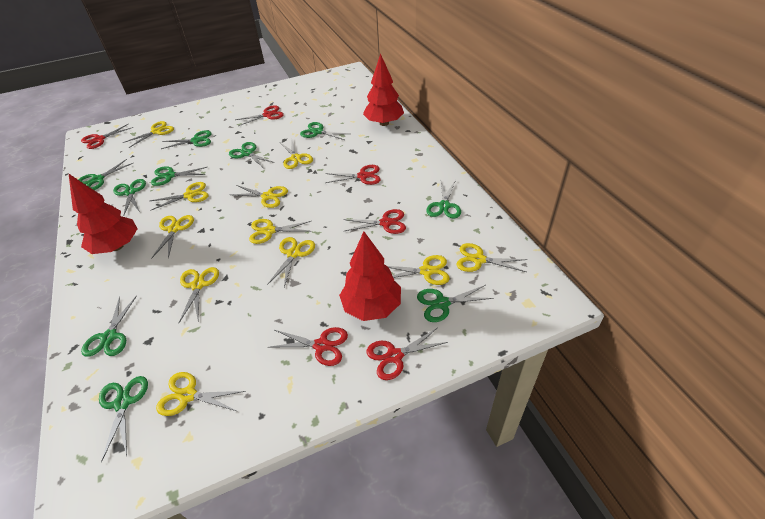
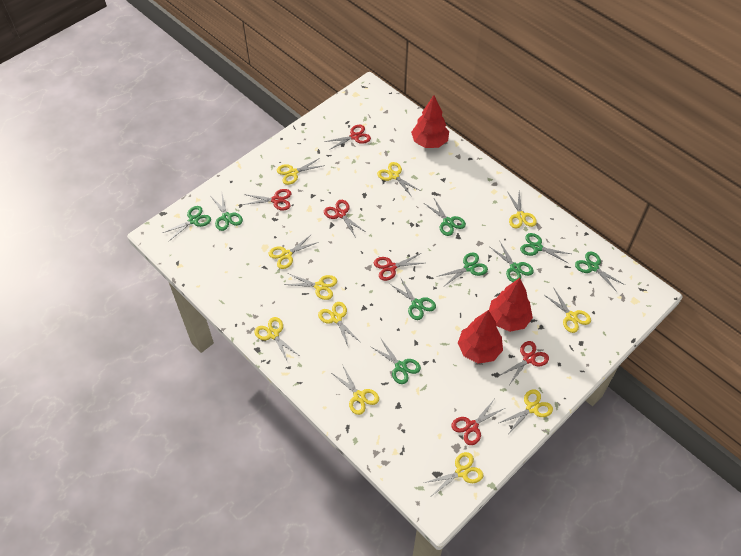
green scissors: [78,159,133,190] [81,295,137,357] [99,376,148,462] [113,179,146,216] [151,166,207,186] [161,130,212,149] [229,142,275,167] [300,122,349,140] [417,285,494,322] [426,180,461,218] = 10 -> [162,206,211,241] [212,194,243,231] [370,339,421,384] [390,277,436,320] [424,197,466,236] [437,253,488,285] [490,242,534,282] [520,233,571,264] [575,251,625,292] = 9

